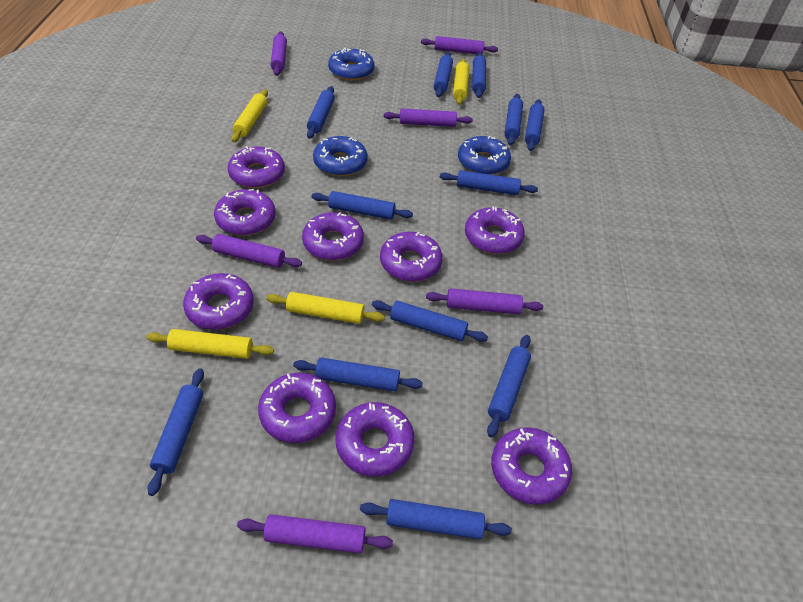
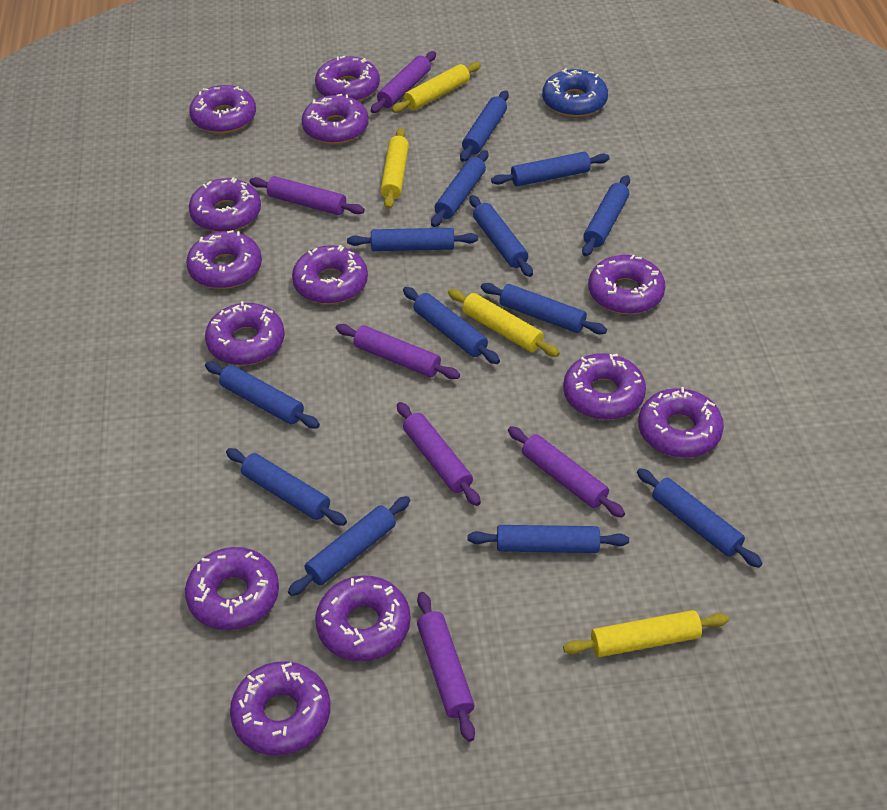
blue donut: [313,136,368,176] [328,48,374,81] [458,136,511,175] = 3 -> [542,68,608,117] = 1
blue rolling pin: [148,368,204,496] [293,358,423,391] [307,86,335,139] [311,191,413,220] [360,499,512,539] [372,300,488,342] [434,52,453,97] [440,170,538,195] [472,53,486,98] [487,335,531,437] [504,94,523,145] [525,99,545,151] = 12 -> [205,362,320,428] [226,448,347,526] [288,496,410,596] [347,228,478,251] [403,287,500,364] [431,150,488,227] [460,91,509,162] [468,525,629,553] [469,195,533,277] [481,283,607,334] [491,152,610,186] [582,175,630,256] [637,468,763,568] = 13
purple donut: [183,273,254,330] [214,189,276,236] [228,146,285,188] [258,373,336,443] [302,212,364,260] [336,402,415,476] [380,232,443,282] [465,206,525,254] [491,427,572,505] = 9 -> [185,547,279,630] [186,230,262,289] [189,85,256,133] [189,177,261,232] [205,301,285,365] [230,661,330,756] [292,245,368,304] [302,94,369,144] [315,56,380,101] [315,575,411,662] [563,353,646,420] [588,255,666,314] [638,387,724,458] = 13

